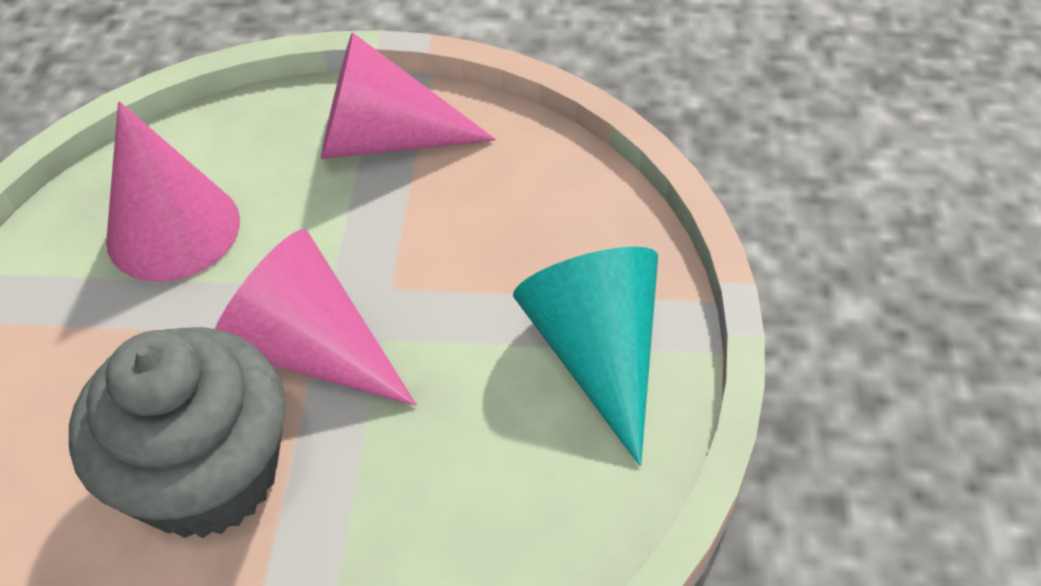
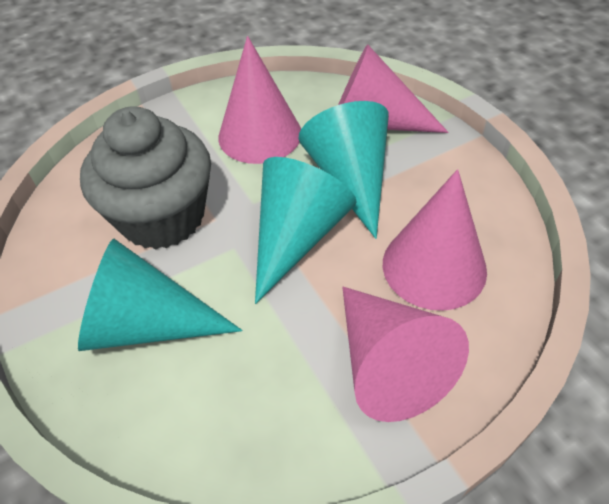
pink cone: [106,101,240,282] [215,229,417,406] [321,32,496,159] = 3 -> [218,36,301,164] [338,44,448,133] [342,287,469,422] [383,169,487,311] = 4
turquoise cone: [513,247,658,466] = 1 -> [78,239,242,351] [255,157,357,304] [299,101,389,239] = 3

